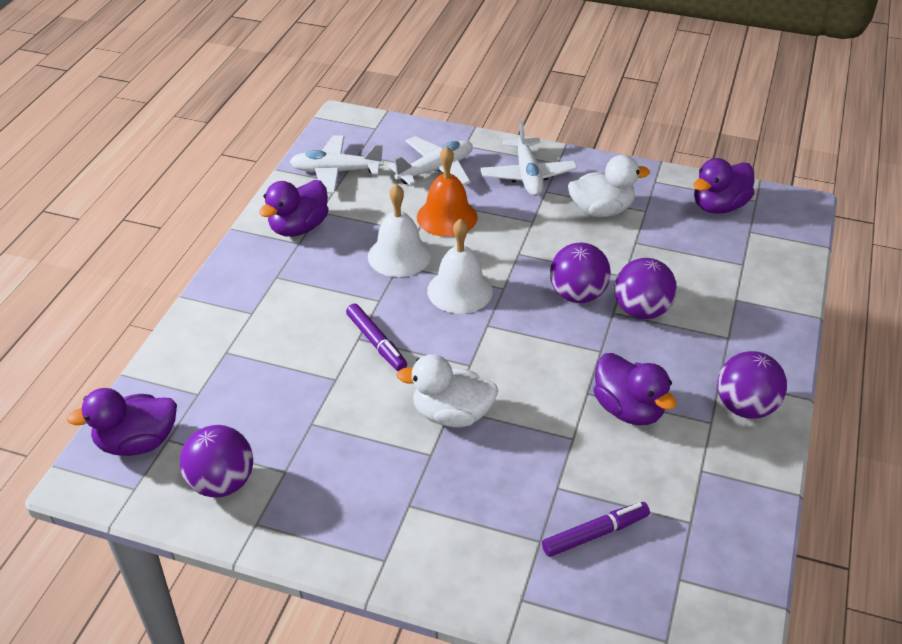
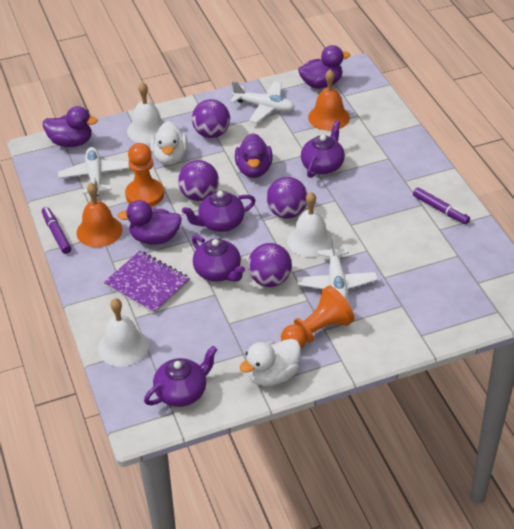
orange bell: [417,146,478,237] = 1 -> [76,183,122,247] [308,69,350,131] = 2
orange pawn: none = 0 -> [125,143,164,207] [281,286,355,348] = 2
purple notebook: none = 0 -> [104,251,190,314] = 1
purple teapot: none = 0 -> [144,346,218,407] [182,191,256,232] [192,235,245,282] [301,121,345,178] = 4
white bell: [368,184,431,277] [427,218,493,313] = 2 -> [98,298,149,367] [127,82,165,144] [287,192,332,257] = 3

